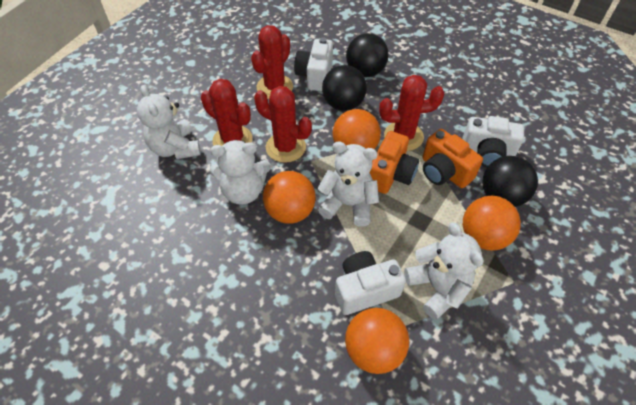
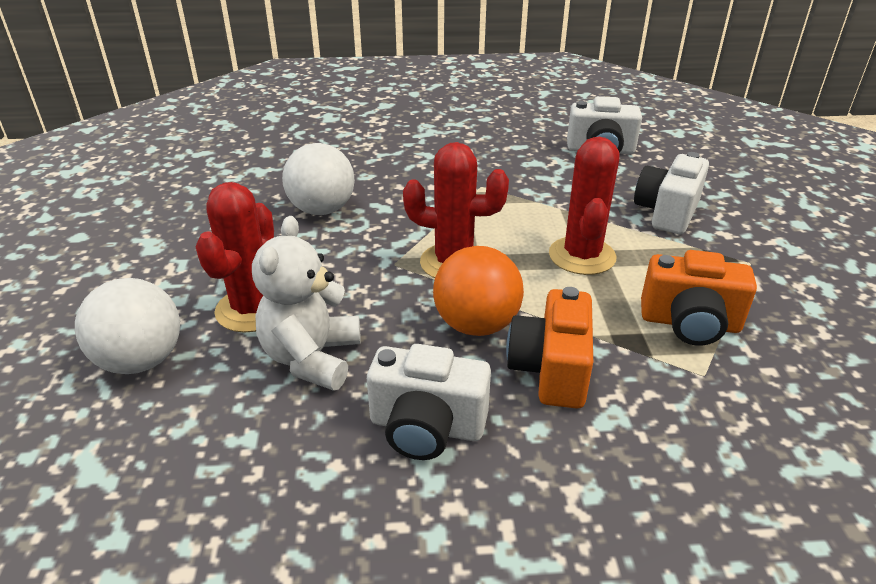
black ball: [322,65,367,111] [346,33,389,77] [482,156,538,207] = 3 -> none = 0
orange ball: [263,171,315,224] [333,109,381,149] [345,308,409,374] [463,196,521,251] = 4 -> [433,246,524,336] = 1
red cactus: [201,79,253,146] [251,25,293,99] [254,86,312,163] [379,75,445,151] = 4 -> [196,182,274,333] [403,142,509,278] [549,137,620,275] = 3
white ball: none = 0 -> [75,278,180,374] [282,143,355,215] = 2
white teddy bear: [137,85,201,159] [210,140,271,204] [317,141,379,227] [404,222,483,320] = 4 -> [252,216,361,391] = 1

